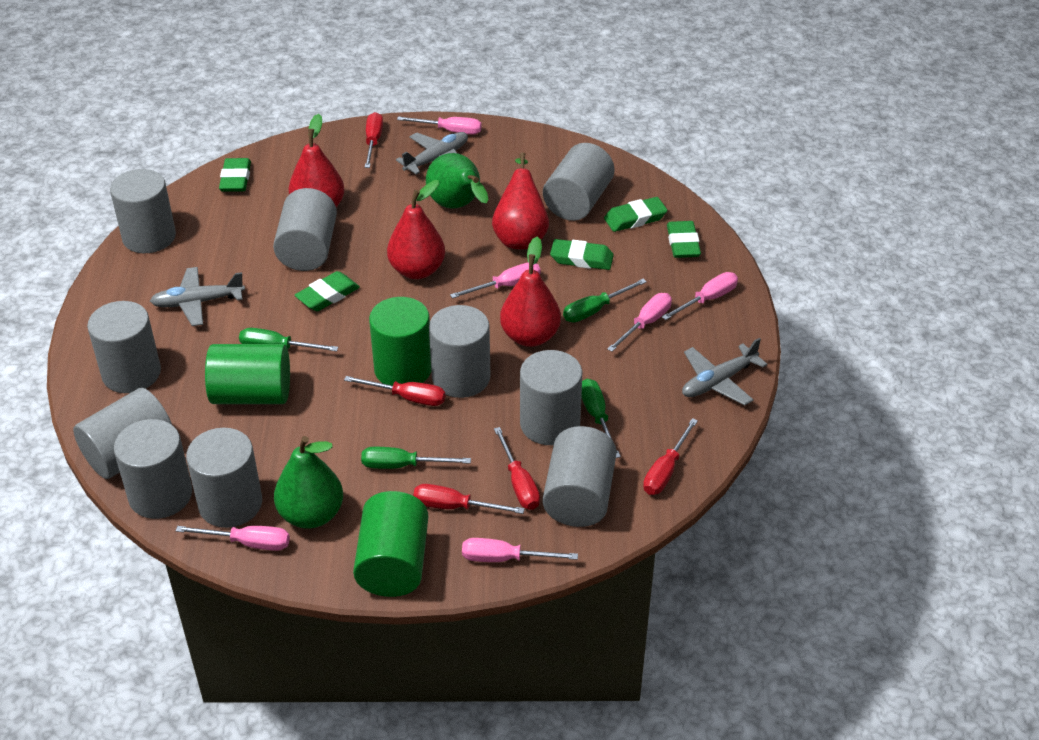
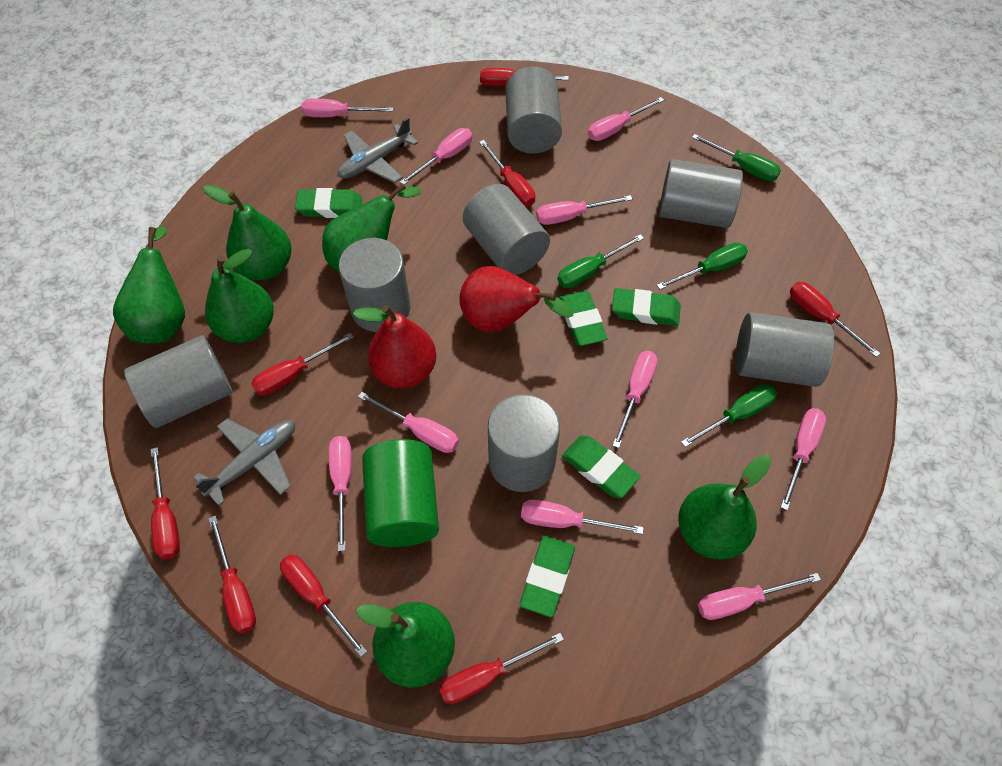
green cylinder: [205,344,290,404] [353,491,428,597] [369,297,431,386] = 3 -> [362,439,439,547] = 1
green pear: [274,436,343,528] [426,153,489,209] = 2 -> [113,226,185,343] [203,185,292,280] [205,249,274,343] [322,183,421,272] [356,602,455,687] [678,455,771,560] = 6
grey cylinder: [73,388,172,479] [87,301,161,393] [110,169,176,253] [114,419,192,519] [186,428,262,528] [273,188,337,271] [429,305,490,398] [520,350,582,445] [543,143,614,221] [543,426,617,527] = 10 -> [124,335,232,428] [339,238,411,332] [463,184,550,275] [488,394,560,492] [505,66,562,154] [659,159,743,228] [735,312,834,387] = 7
grey plane: [150,267,245,326] [396,132,468,174] [682,338,767,405] = 3 -> [193,418,295,506] [338,117,418,183] = 2
pink screwdriver: [176,526,290,551] [397,117,481,135] [450,262,541,298] [462,538,578,562] [607,293,672,352] [662,272,738,320] = 6 -> [302,98,394,117] [329,436,352,551] [358,392,459,453] [400,128,472,185] [521,500,644,534] [536,195,632,225] [588,97,664,141] [612,351,657,448] [698,573,821,620] [780,408,826,510] = 10
red pear: [288,114,344,207] [387,180,445,279] [492,153,549,249] [500,236,561,347] = 4 -> [353,305,436,388] [459,266,574,332] = 2
red screwdriver: [344,376,445,406] [365,112,383,168] [413,484,525,514] [494,427,540,510] [643,418,698,495] = 5 -> [151,447,180,560] [208,516,256,634] [251,333,354,396] [280,554,367,657] [439,633,564,704] [479,140,535,206] [480,68,569,86] [790,282,880,357] = 8

